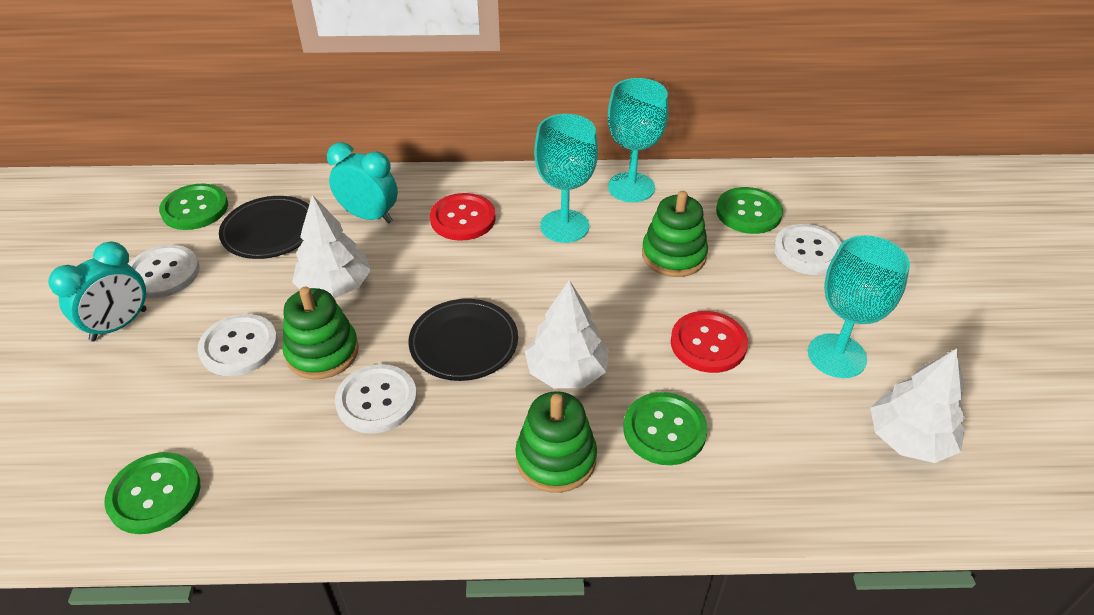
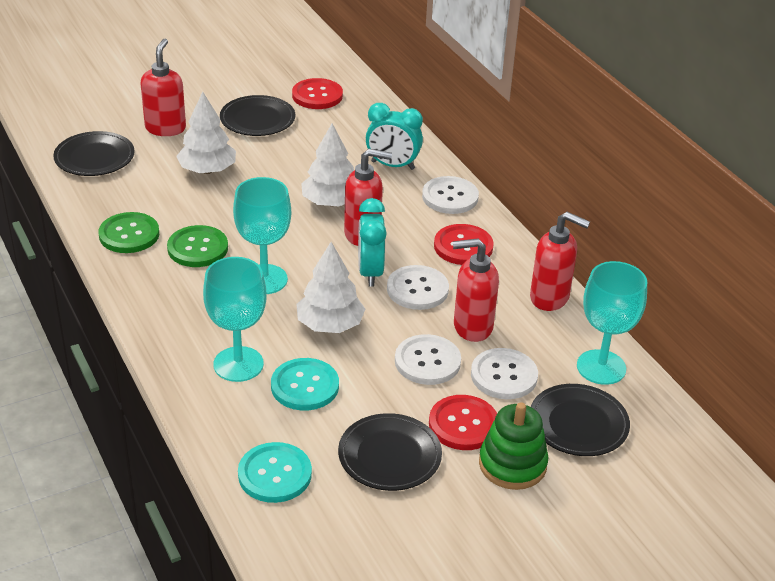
black plate: [219,196,309,259] [409,299,518,381] = 2 -> [53,131,135,176] [220,95,295,136] [338,413,442,491] [531,384,630,456] = 4
green button: [104,452,200,534] [159,184,228,230] [624,392,708,465] [716,187,783,234] = 4 -> [99,212,159,253] [167,225,228,267] = 2
green stacking toy: [282,287,359,380] [515,391,597,493] [642,191,708,277] = 3 -> [479,402,549,490] = 1
red button: [430,193,496,241] [671,311,748,373] = 2 -> [292,78,343,109] [429,395,497,450] [434,224,494,265] = 3
red soap dispenser: none = 0 -> [141,39,186,136] [344,149,392,246] [453,238,499,342] [530,212,590,311] = 4
turquoise button: none = 0 -> [238,442,312,503] [271,358,339,411] = 2

